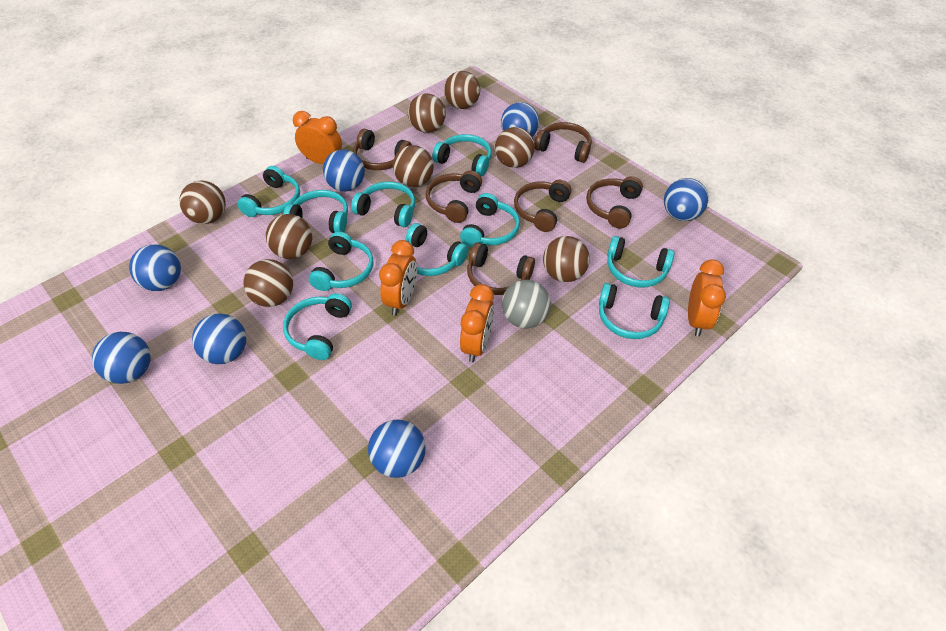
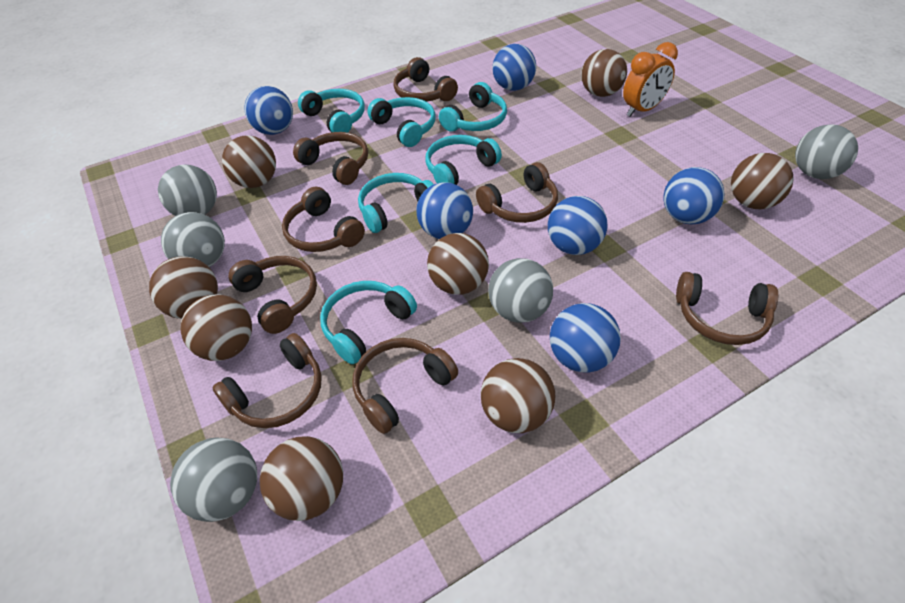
blue ball: [92,332,151,384] [129,244,181,291] [192,313,246,364] [323,149,365,191] [368,419,426,478] [501,102,539,137] [664,178,708,221] = 7 -> [244,86,293,135] [416,182,473,239] [492,44,536,91] [548,196,608,255] [550,303,621,372] [663,167,725,224] = 6
brown headphones: [353,129,412,170] [426,171,482,223] [467,242,535,295] [514,180,571,232] [534,122,592,163] [586,176,643,228] = 6 -> [212,333,322,428] [229,256,317,334] [282,187,365,252] [293,132,368,185] [352,338,458,434] [393,57,458,102] [476,162,558,223] [676,272,778,345] = 8
grey ball: [502,280,551,328] = 1 -> [158,164,217,216] [161,212,225,267] [170,437,257,522] [488,258,553,323] [795,124,858,179] = 5
orange clock: [293,111,342,164] [379,240,417,316] [460,284,494,363] [688,259,726,337] = 4 -> [623,42,678,117] = 1
turquoise headphones: [237,166,300,217] [283,190,348,233] [283,293,352,360] [309,231,373,291] [351,182,415,227] [405,223,468,276] [432,134,492,176] [460,193,520,247] [599,283,670,339] [607,236,675,288] = 10 -> [298,89,365,132] [320,281,417,364] [358,173,434,233] [367,97,435,147] [426,135,502,185] [439,82,507,132] = 6

